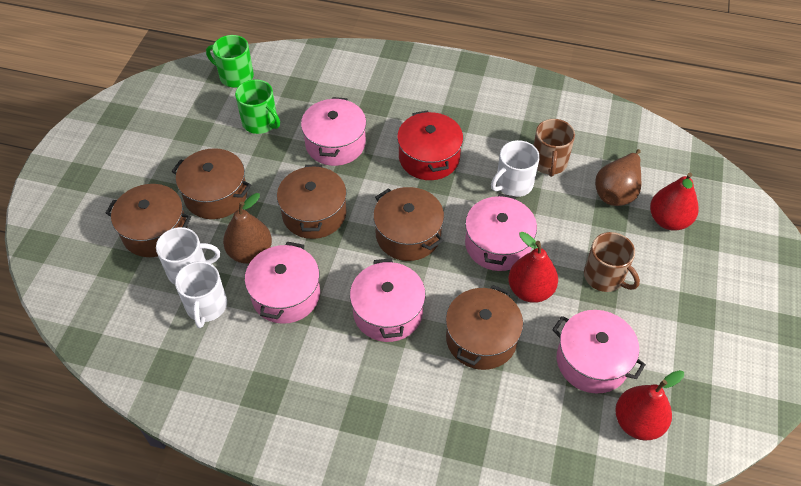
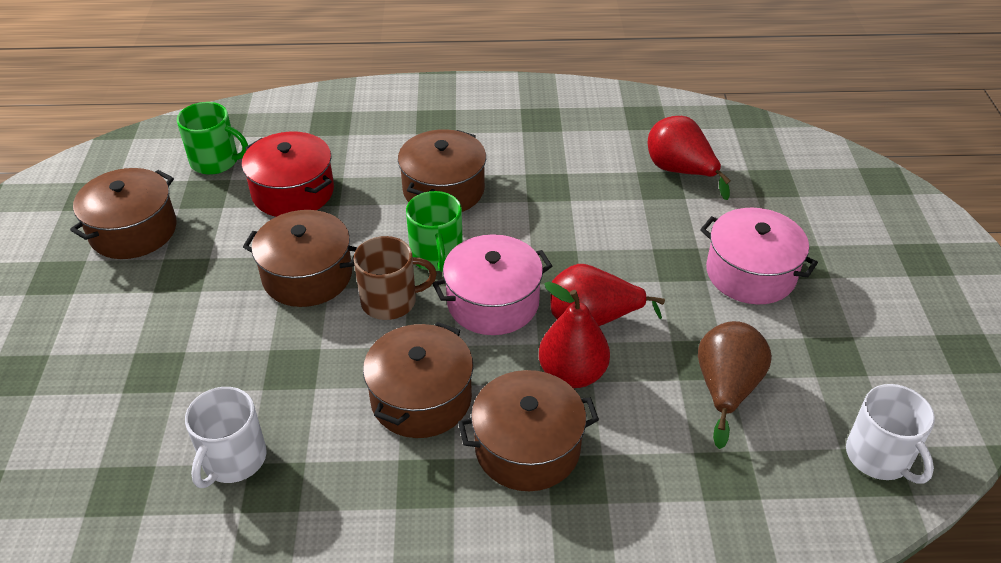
brown mug: [534,119,575,177] [584,232,640,292] = 2 -> [354,236,437,320] = 1
brown pear: [223,193,272,264] [595,149,641,206] = 2 -> [698,321,772,449] = 1
pink pot: [245,242,320,324] [301,97,366,166] [350,258,426,342] [465,194,537,271] [552,310,646,394] = 5 -> [432,234,552,335] [700,208,818,304] = 2
white mug: [156,227,220,285] [175,261,227,328] [491,140,540,197] = 3 -> [185,387,267,488] [846,384,935,484] = 2

